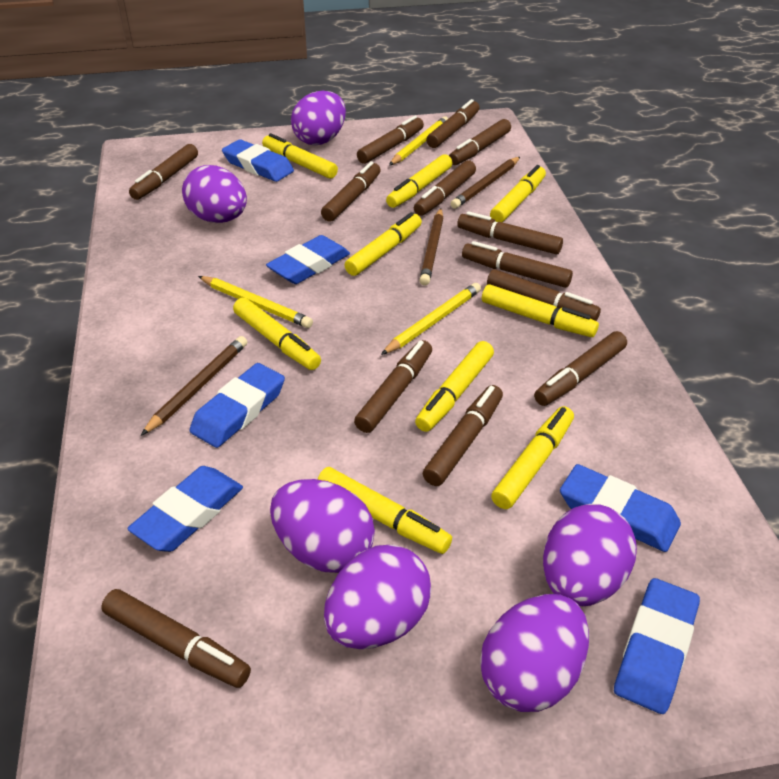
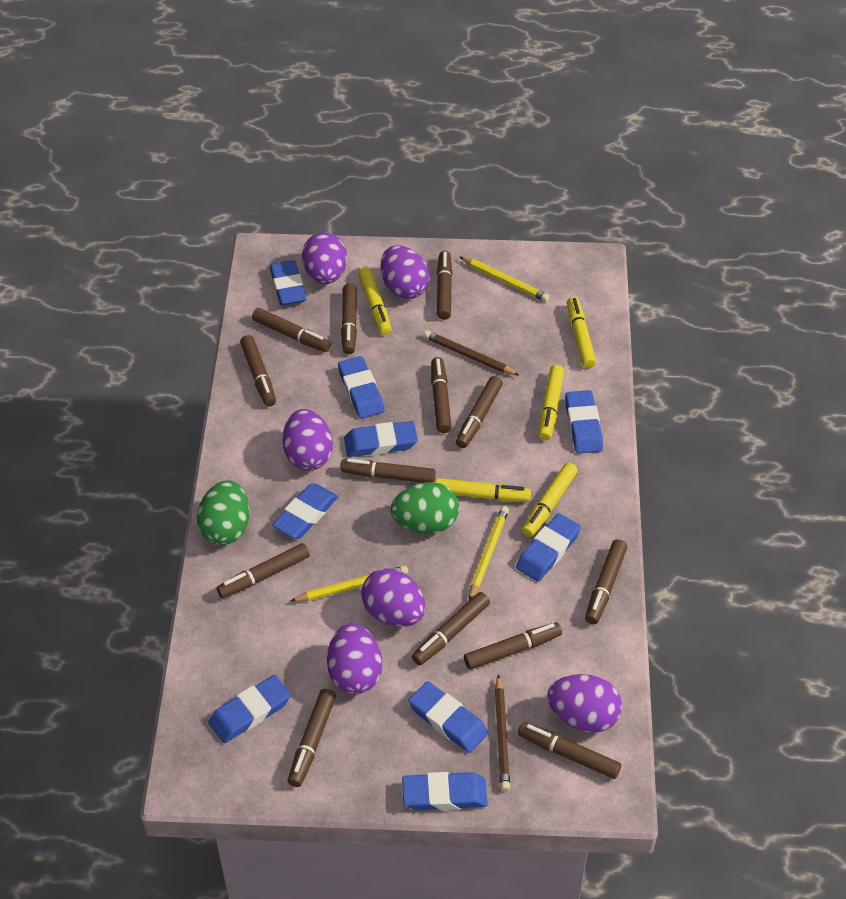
blue eraser: [127,466,243,552] [189,363,285,448] [222,139,294,182] [266,235,350,284] [560,464,681,552] [614,578,700,714] = 6 -> [209,675,291,743] [269,260,307,305] [272,483,338,539] [338,356,384,419] [344,421,418,457] [402,772,488,810] [408,681,488,753] [516,513,581,582] [565,390,603,454] = 9
brown pencil: [141,336,247,436] [419,208,443,286] [450,157,520,209] = 3 -> [423,330,520,376] [495,674,510,792] = 2
green egg: none = 0 -> [197,480,250,545] [391,482,459,534] = 2
yellow marker: [233,298,321,370] [262,133,338,179] [317,467,452,554] [344,212,422,276] [386,154,452,208] [415,341,494,432] [482,284,599,337] [490,165,546,222] [491,406,574,509] = 9 -> [358,267,392,335] [435,478,531,502] [522,462,578,537] [539,365,564,440] [567,297,596,368] = 5

